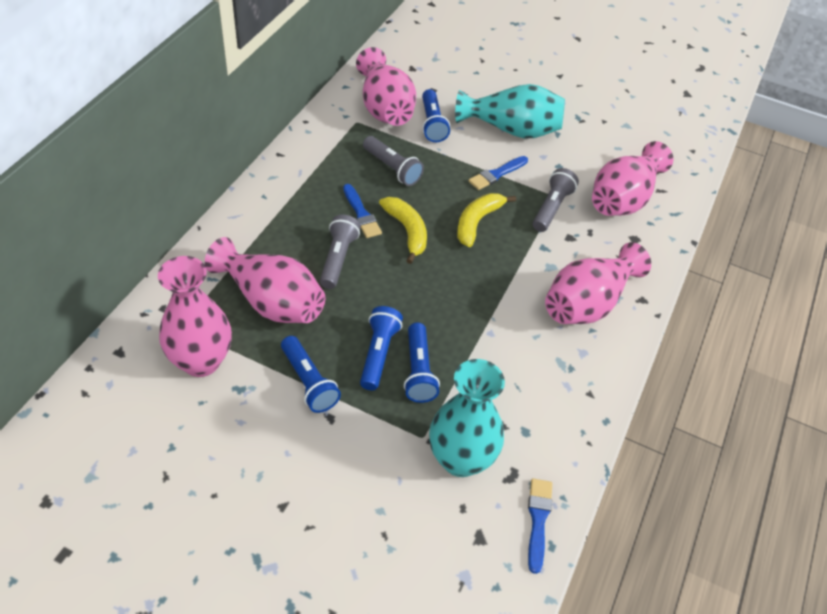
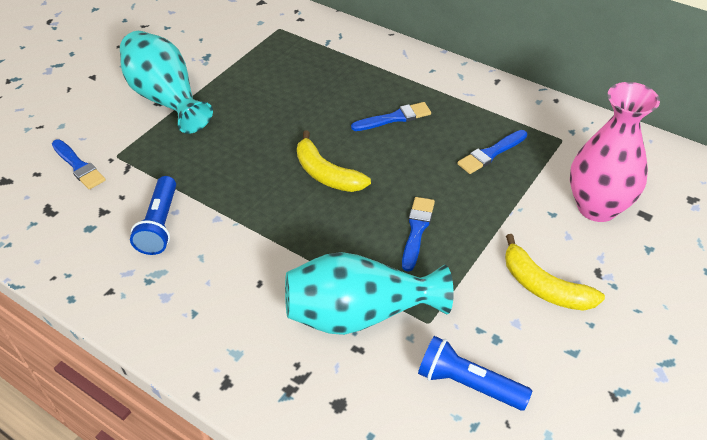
blue brush: [343,184,382,238] [469,156,528,190] [528,478,552,574] = 3 -> [52,139,106,189] [351,102,431,131] [402,197,435,272] [457,130,527,174] = 4
blue flashlight: [281,336,341,413] [360,306,403,390] [404,322,440,403] [422,89,450,142] = 4 -> [130,176,176,255] [418,336,532,411] = 2
grey flashlight: [320,214,361,289] [363,136,424,186] [533,168,579,232] = 3 -> none = 0
pink vase: [158,256,232,377] [205,237,325,323] [356,47,416,126] [545,242,651,324] [592,141,673,216] = 5 -> [570,82,660,222] = 1

